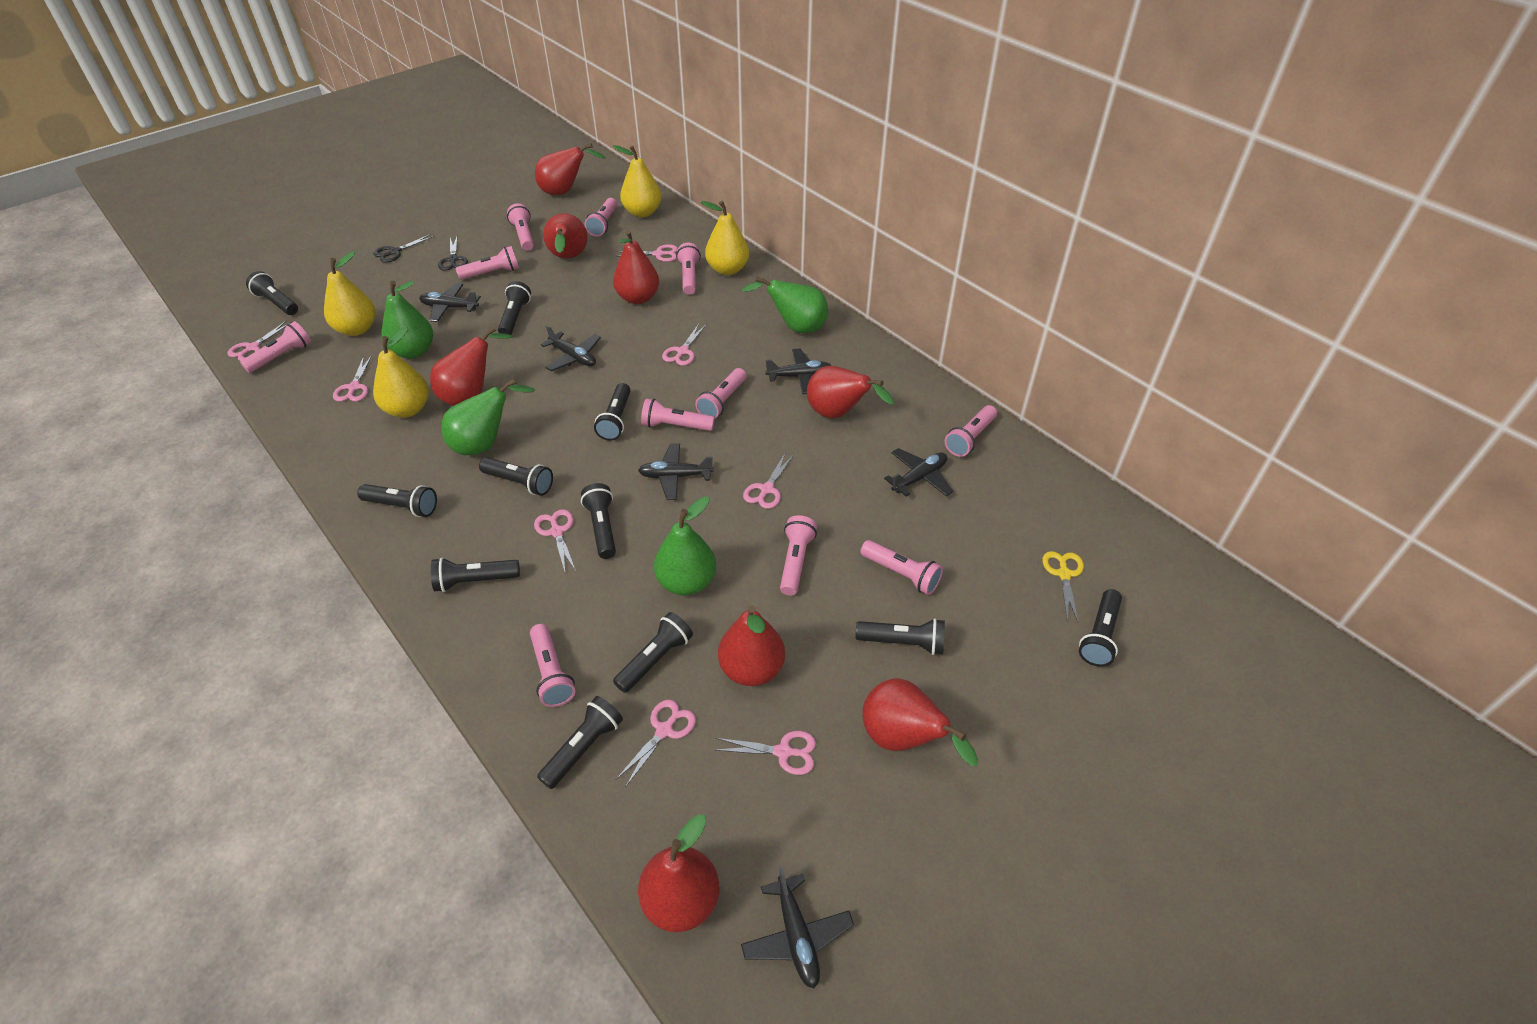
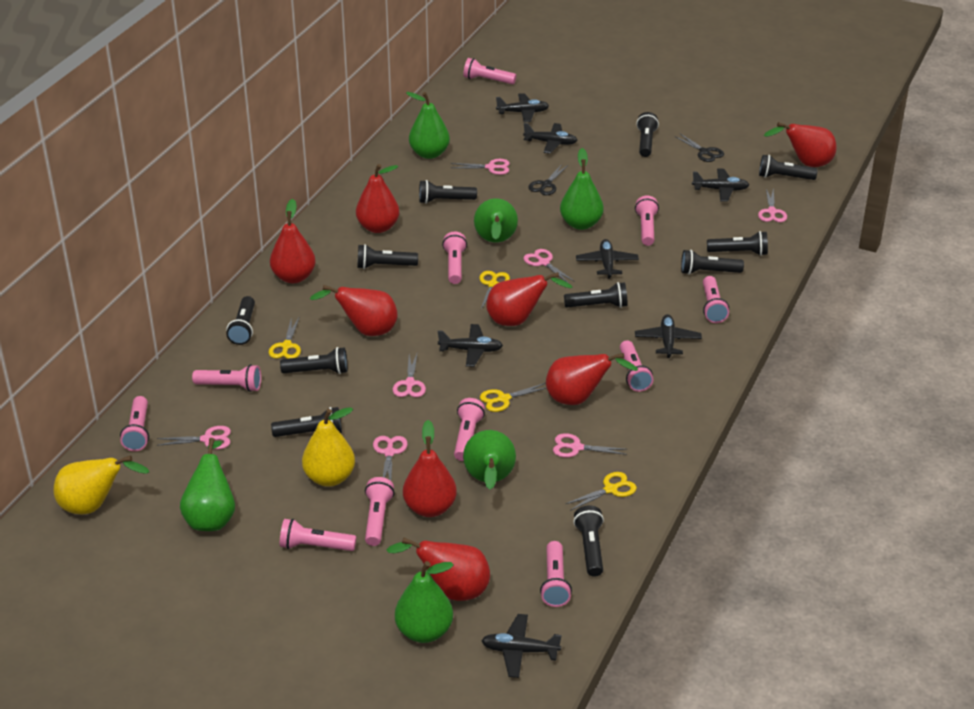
black plane: [419,283,481,322] [541,325,601,371] [638,443,714,500] [741,867,854,988] [765,348,831,394] [884,448,953,496] = 6 -> [438,324,503,367] [481,614,562,678] [496,93,549,122] [523,123,577,154] [576,239,639,279] [635,314,702,358] [692,169,749,202] = 7
green pear: [381,281,433,359] [442,378,535,455] [654,497,716,595] [742,277,828,333] = 4 -> [180,438,235,531] [395,561,454,643] [406,92,450,159] [463,430,516,490] [474,198,518,243] [560,148,604,230] = 6
pink scissors: [227,321,292,361] [333,355,372,402] [534,509,576,571] [616,244,678,262] [616,699,696,786] [662,324,706,366] [715,731,816,775] [743,452,794,509] = 8 -> [157,426,231,450] [373,436,408,481] [393,354,426,397] [451,159,510,175] [523,249,575,283] [553,433,628,458] [758,187,787,222] = 7
yellow pear: [324,251,376,336] [373,327,429,418] [613,145,662,217] [701,201,749,275] = 4 -> [54,455,150,514] [302,407,355,486] = 2
yellow scissors: [1042,551,1084,622] = 1 -> [269,317,301,359] [479,271,510,309] [480,383,547,412] [566,472,637,511] = 4

